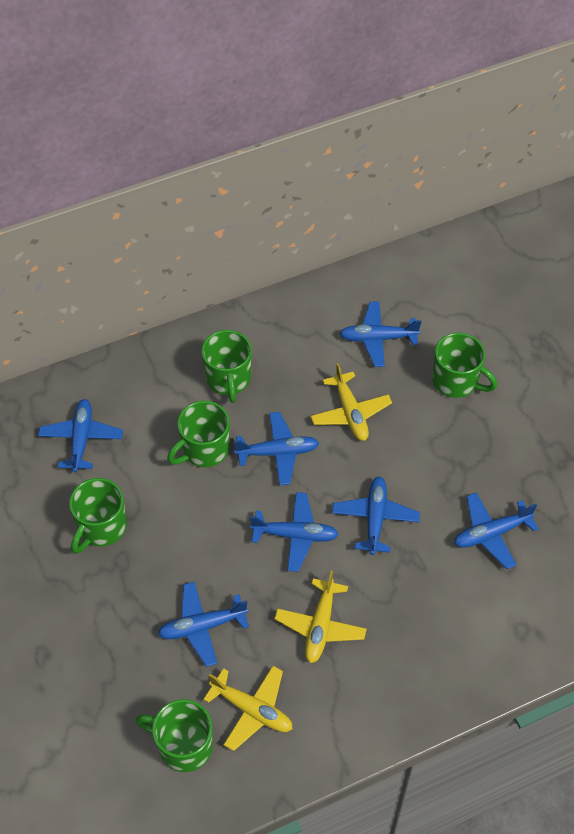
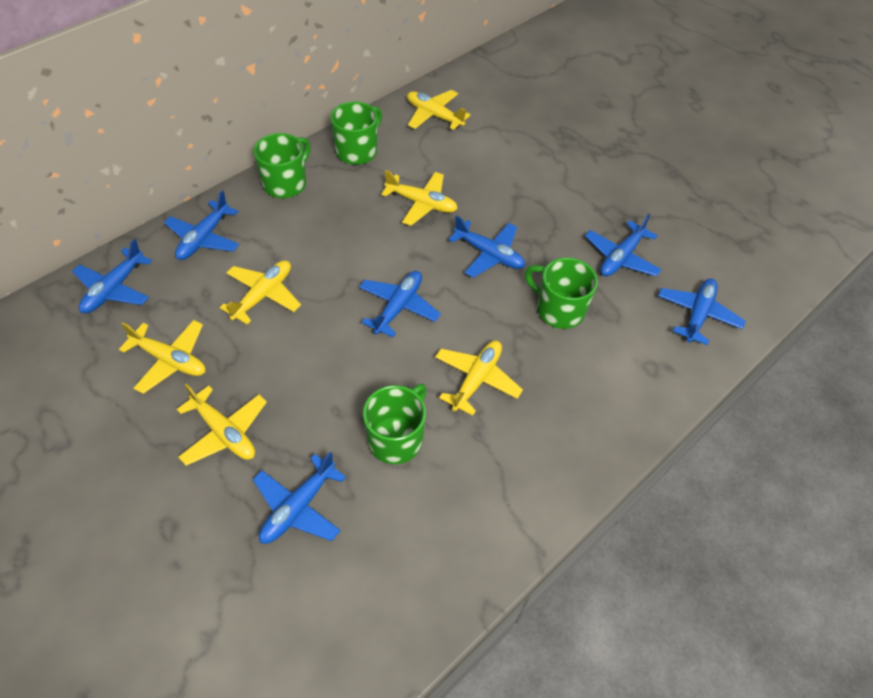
green mug: [69,478,127,554] [135,699,213,772] [167,401,230,467] [202,330,252,403] [432,333,497,398] = 5 -> [254,133,310,198] [330,101,382,165] [363,384,427,464] [525,258,598,329] = 4
yellow plane: [203,666,293,751] [275,571,367,663] [310,363,392,441] = 3 -> [119,320,206,394] [177,383,267,466] [219,260,301,324] [381,170,458,226] [407,90,471,130] [435,341,523,416] = 6

